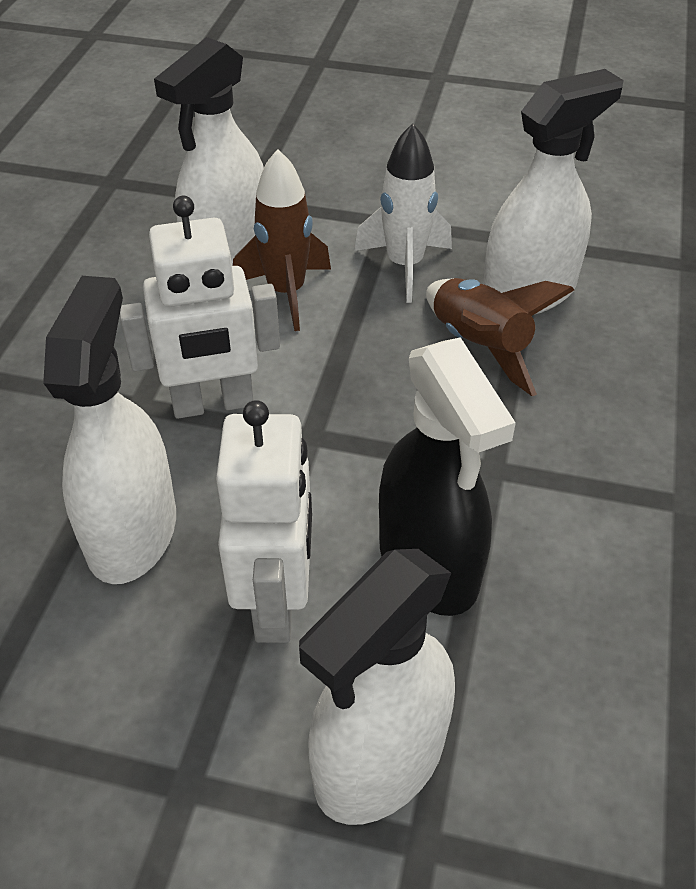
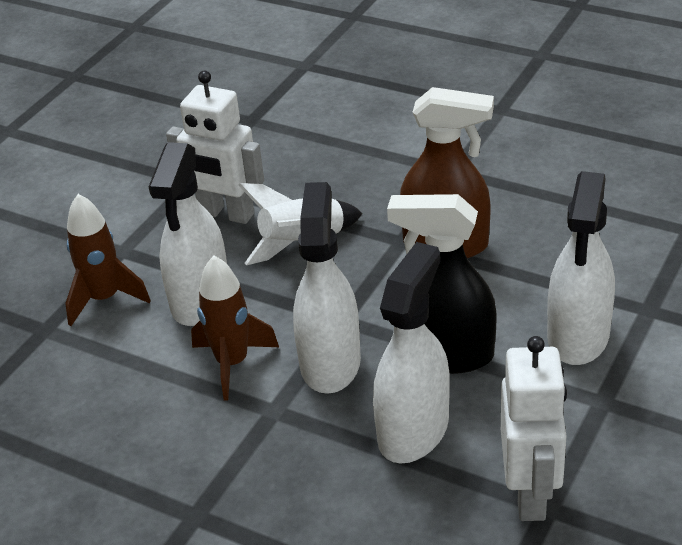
brown spray bottle: none = 0 -> [400,87,494,258] = 1

